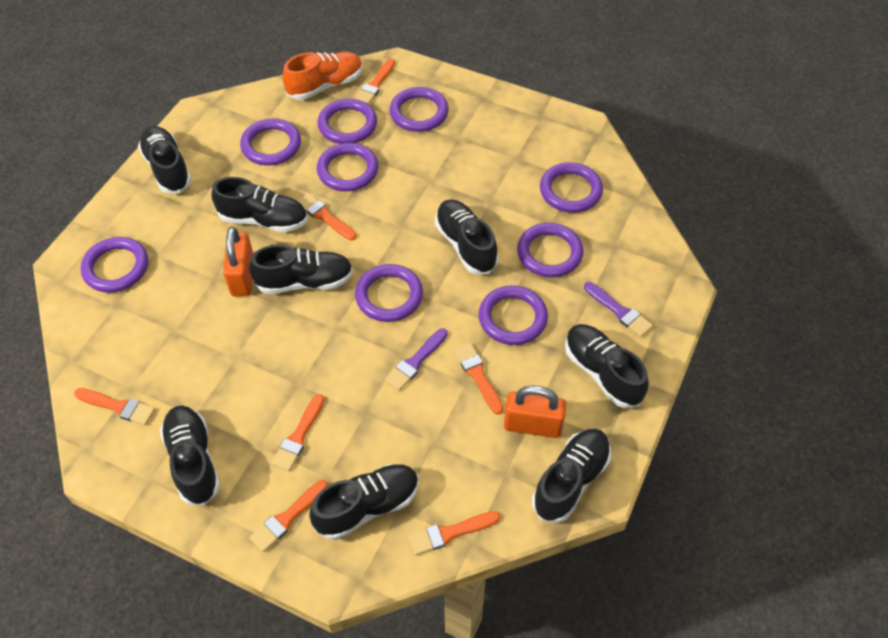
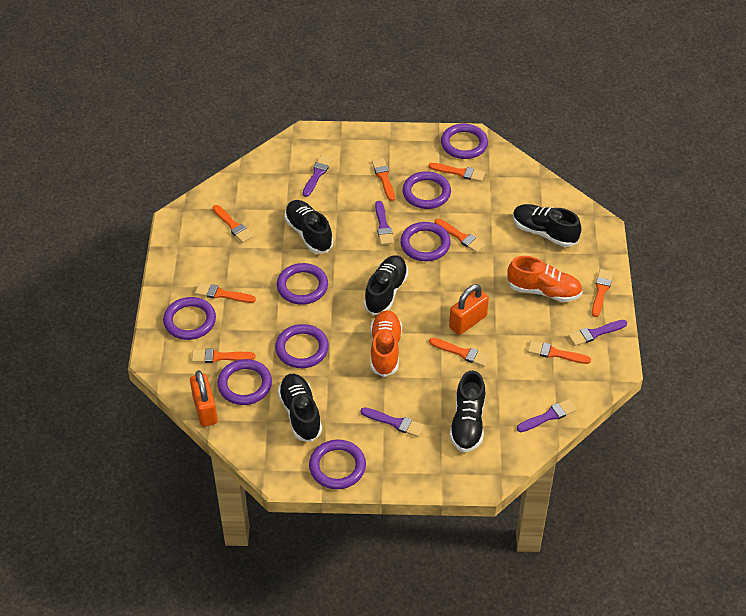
black shoe: [138,126,192,193] [160,405,220,505] [211,177,308,232] [249,245,353,294] [309,464,419,540] [435,199,498,274] [532,429,611,523] [565,324,649,408] = 8 -> [278,374,322,442] [284,200,333,253] [364,255,408,315] [450,371,485,452] [513,204,581,247] = 5
orange brush: [74,388,155,425] [250,480,328,552] [272,394,325,471] [298,193,356,240] [355,59,395,104] [409,511,500,555] [454,343,503,415] = 7 -> [192,349,256,363] [195,283,256,303] [213,205,253,243] [372,158,395,201] [428,163,485,182] [429,338,490,367] [435,218,485,253] [527,341,591,364] [592,269,613,317] = 9
orange shoe: [282,52,363,100] = 1 -> [371,310,402,377] [507,256,583,302] = 2
purple brush: [385,329,448,391] [584,282,653,337] = 2 -> [303,155,333,197] [361,407,424,437] [375,201,394,245] [517,399,577,432] [568,320,627,346] = 5
purple ring: [81,237,148,293] [240,118,301,165] [317,99,377,144] [317,143,379,191] [355,264,423,322] [390,87,449,132] [479,285,548,345] [517,223,583,278] [540,162,603,213] = 9 -> [163,297,216,340] [217,359,272,405] [275,324,329,368] [277,263,328,305] [309,440,366,489] [400,222,451,261] [402,172,451,209] [441,124,488,159] = 8

